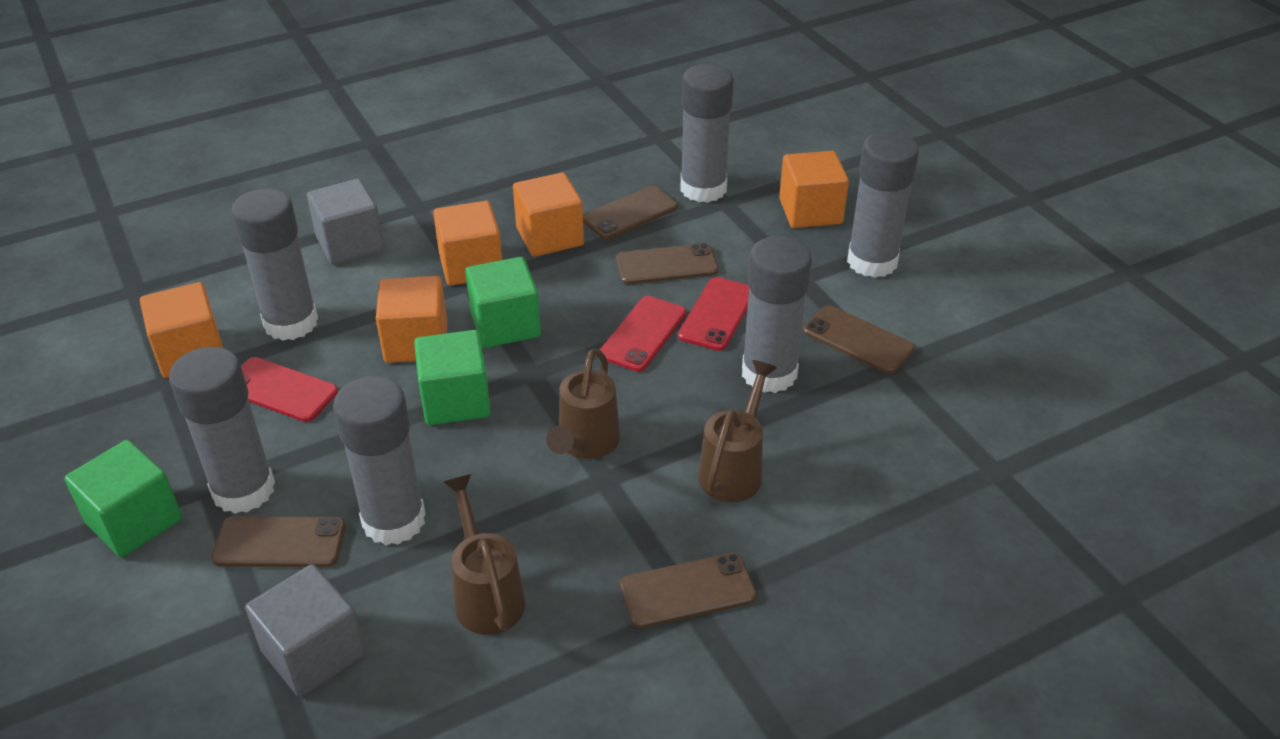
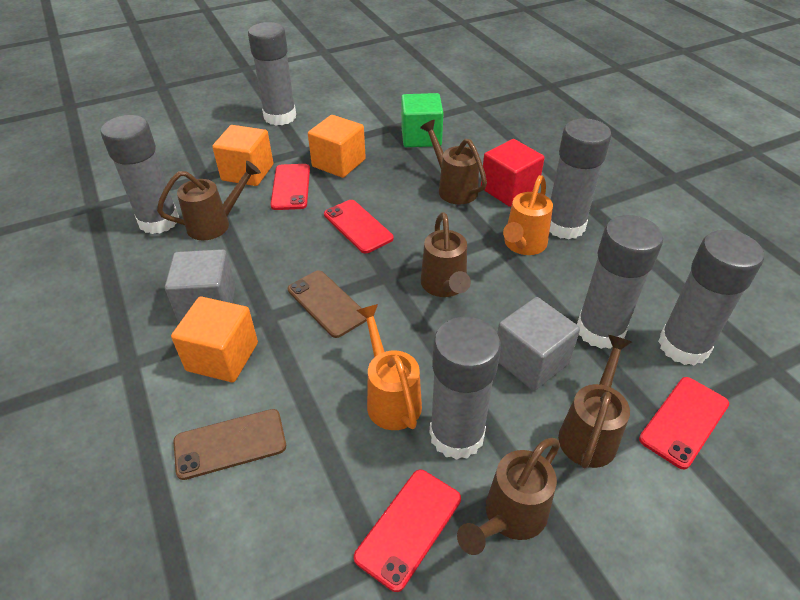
brown phone: [211,516,346,567] [583,186,678,239] [616,243,718,284] [620,553,757,628] [803,305,915,374] = 5 -> [173,409,286,480] [288,271,367,338] = 2
brown watering can: [444,474,526,635] [546,348,620,459] [698,360,777,502] = 3 -> [157,161,261,240] [420,120,487,204] [421,212,471,297] [457,438,560,555] [558,335,632,468] = 5
green cube: [64,440,182,558] [414,330,491,425] [465,257,541,348] = 3 -> [401,93,444,147] = 1
orange cube: [140,282,223,378] [376,276,447,363] [433,201,502,285] [513,173,584,257] [779,151,849,228] = 5 -> [171,296,258,382] [212,125,273,186] [308,115,366,178] = 3
orange watering can: none = 0 -> [356,304,422,430] [503,175,553,255] = 2
red cube: none = 0 -> [481,139,545,207] = 1
red phone: [241,357,338,422] [600,296,686,372] [678,277,749,351] = 3 -> [270,164,310,210] [324,200,394,253] [354,470,461,592] [639,377,729,469] = 4

